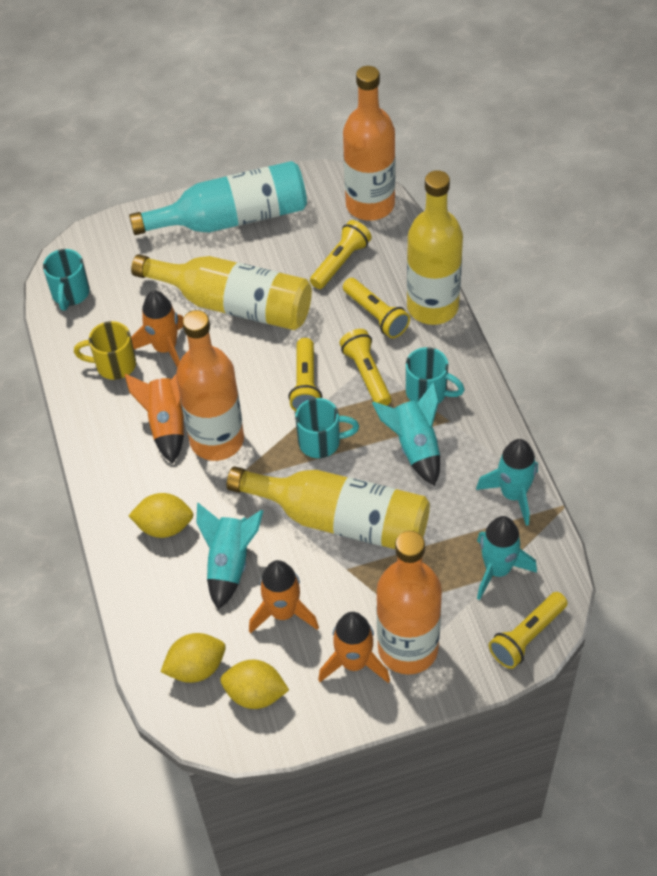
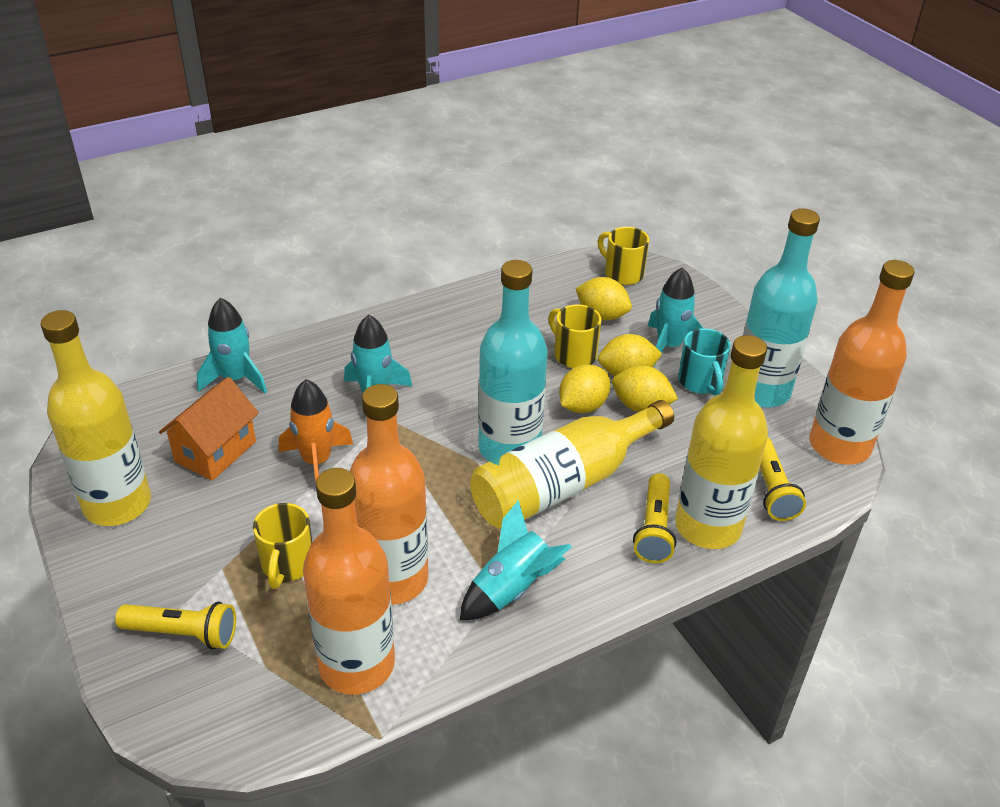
orange house: none = 0 -> [159,377,259,481] = 1
orange rocket: [125,374,185,464] [131,291,183,368] [249,560,319,634] [318,612,390,683] = 4 -> [279,379,353,482] = 1
turquoise bottle: [129,161,307,235] = 1 -> [478,260,548,461] [743,208,820,408] = 2
turquoise mug: [43,249,90,311] [295,398,359,458] [406,347,465,404] = 3 -> [678,328,731,396] = 1
yellow flashlight: [288,338,322,411] [310,220,372,289] [339,329,391,406] [343,278,410,338] [489,592,568,669] = 5 -> [115,602,236,650] [633,473,676,563] [760,438,806,521] = 3
yellow lemon: [129,493,193,538] [161,633,226,683] [220,660,289,709] = 3 -> [559,364,610,413] [576,277,632,321] [598,334,662,376] [612,365,678,412] = 4
yellow mug: [74,321,136,380] = 1 -> [253,503,312,589] [548,304,601,368] [598,227,649,285] = 3

